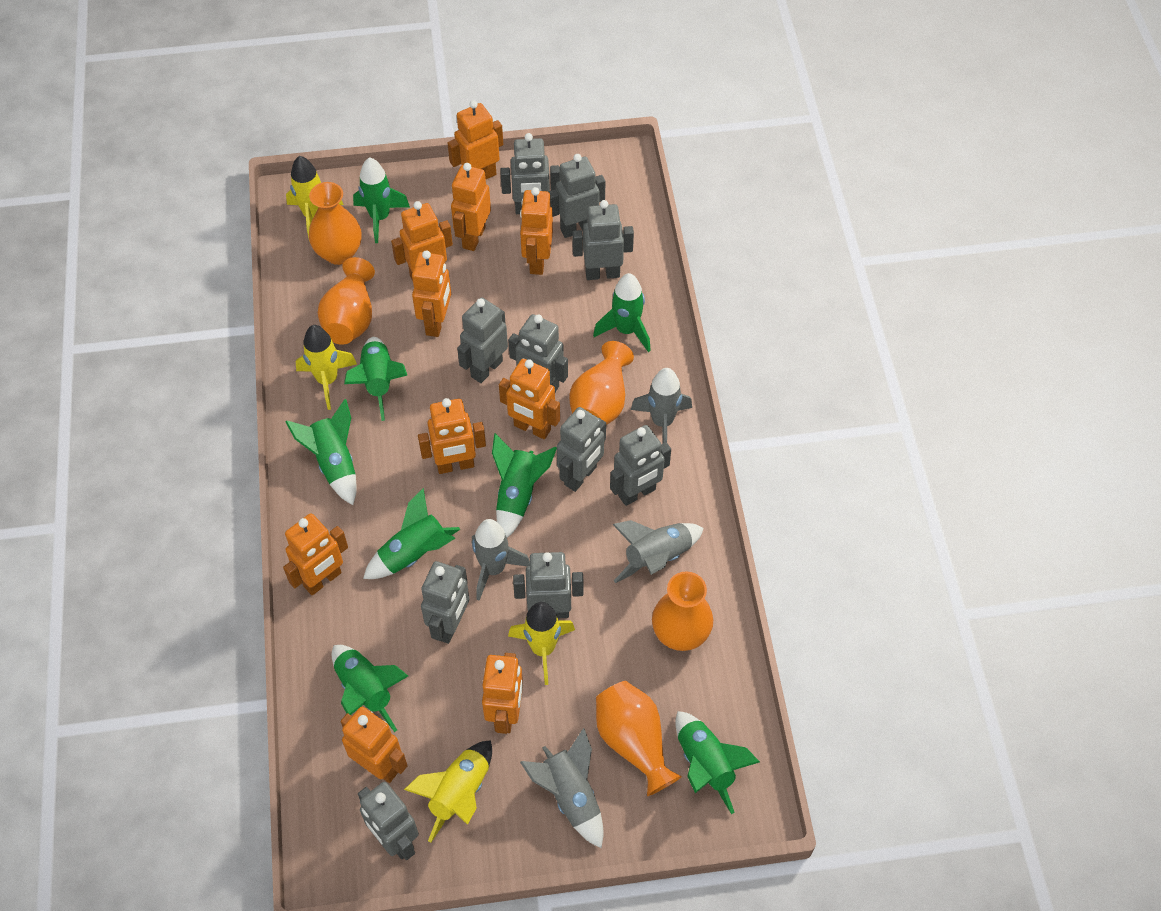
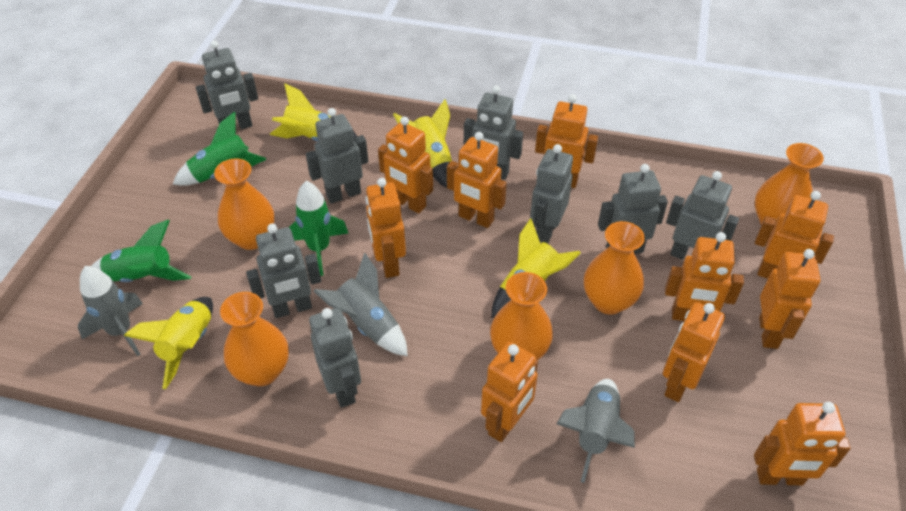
green rocket: [285,399,357,505] [332,645,408,732] [344,337,408,421] [353,157,410,243] [363,488,460,579] [492,433,557,537] [593,273,651,352] [675,711,760,814] = 8 -> [92,220,192,282] [173,112,266,186] [289,181,348,276] = 3
grey robot: [358,782,419,860] [421,561,469,644] [457,298,508,383] [500,133,560,214] [508,314,568,392] [513,552,583,618] [548,154,606,238] [557,407,606,492] [573,200,634,280] [610,425,671,506] = 10 -> [196,40,258,129] [246,224,321,318] [306,108,368,204] [309,308,361,408] [464,85,523,180] [530,144,573,244] [598,164,668,254] [666,171,739,260] = 8
grey rocket: [472,519,530,601] [520,728,604,848] [612,520,704,583] [631,368,692,443] = 4 -> [78,266,143,357] [314,253,408,356] [557,379,635,483] = 3

